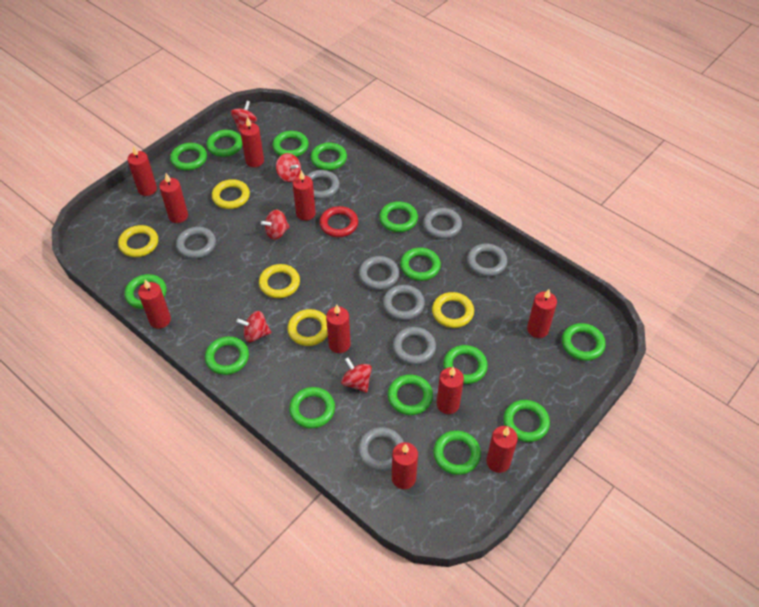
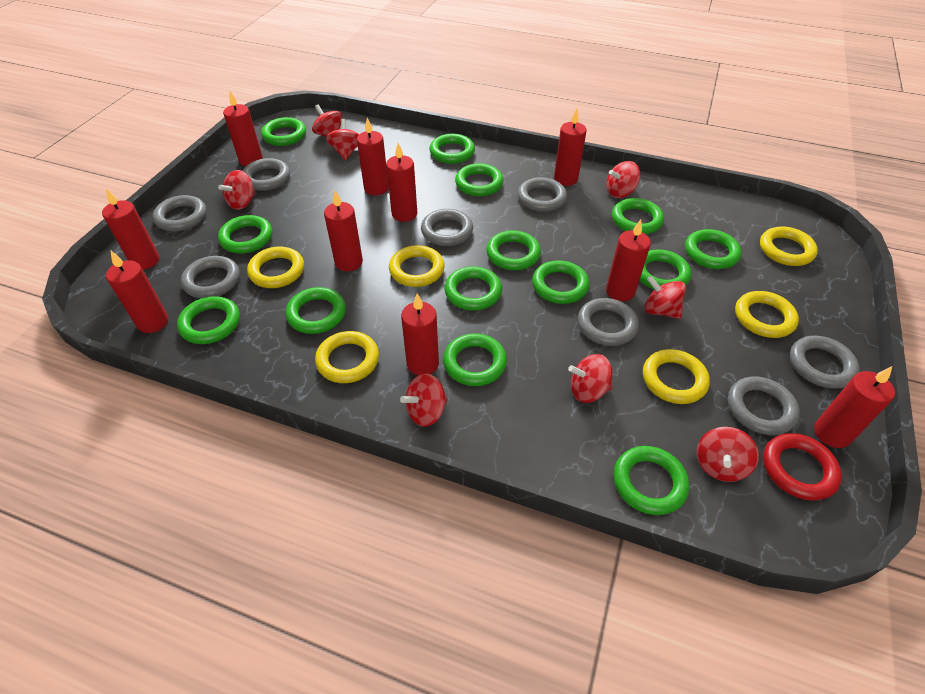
red spinning top: [231,101,257,132] [236,311,271,342] [261,210,290,240] [276,153,301,182] [341,358,372,393] = 5 -> [218,170,256,210] [312,104,342,137] [326,119,359,160] [400,373,448,427] [568,354,613,403] [606,161,640,198] [644,276,686,319] [697,427,759,482] = 8
yellow ring: [118,225,158,257] [212,179,250,209] [259,264,300,298] [287,309,328,346] [432,292,474,328] = 5 -> [247,247,304,288] [315,331,379,383] [389,245,445,287] [643,349,710,404] [735,291,799,338] [760,227,818,266] = 6

